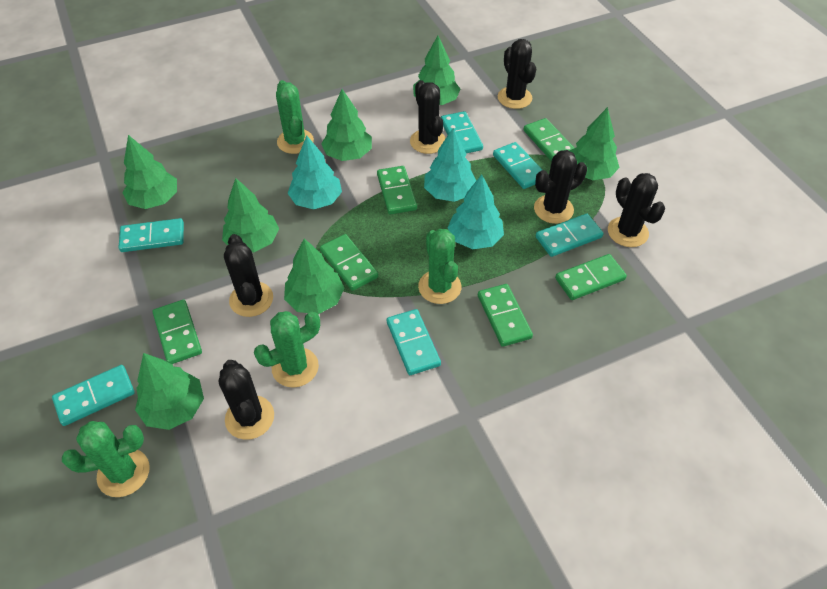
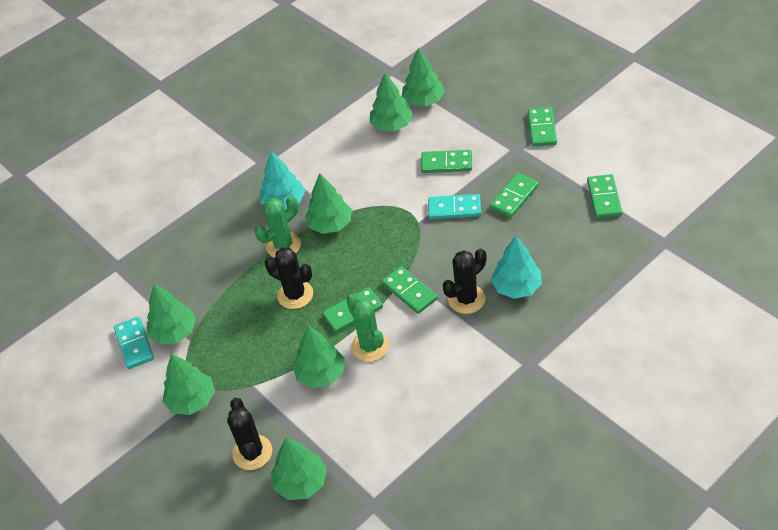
black cactus: [219,360,274,440] [224,234,273,317] [410,80,446,154] [498,39,536,109] [534,150,587,224] [608,173,665,247] = 6 -> [227,398,272,470] [265,247,313,309] [443,248,487,314] = 3
green cactus: [62,421,150,497] [254,311,320,388] [276,80,314,154] [418,229,462,304] = 4 -> [255,196,301,258] [346,294,389,362] = 2
turquoise domino: [52,365,135,426] [119,218,184,252] [387,309,441,375] [441,111,483,153] [493,142,542,189] [536,214,604,257] = 6 -> [114,317,154,369] [428,194,481,219] = 2
turquoise tree: [288,135,342,209] [424,128,476,202] [448,175,504,249] = 3 -> [260,151,305,210] [491,236,542,299] = 2

